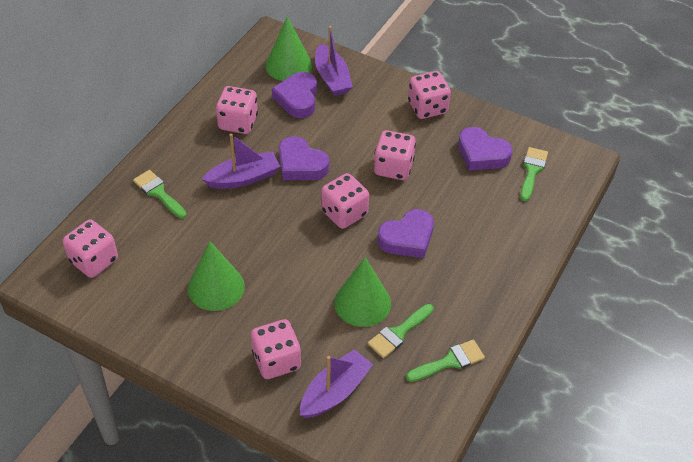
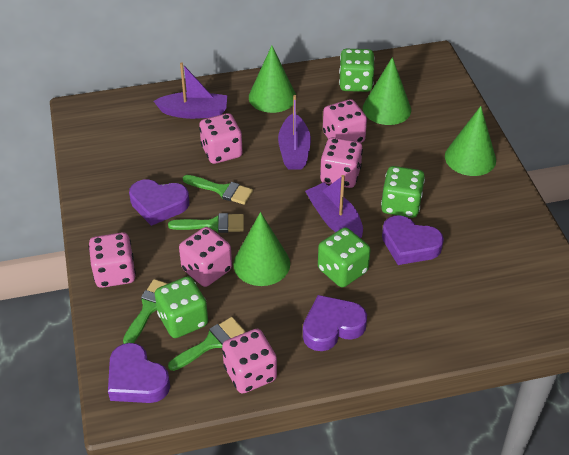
green cone: [188,241,245,311] [265,16,312,81] [334,257,391,327] = 3 -> [233,212,290,286] [249,46,296,113] [363,57,411,125] [445,106,496,176] = 4
green dice: none = 0 -> [155,276,208,338] [318,228,370,287] [339,49,374,92] [381,166,425,218] = 4

